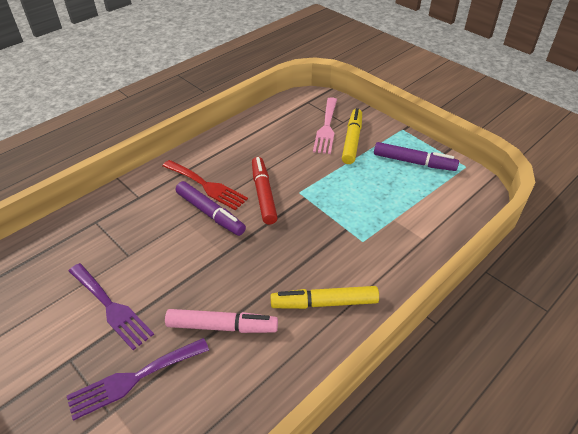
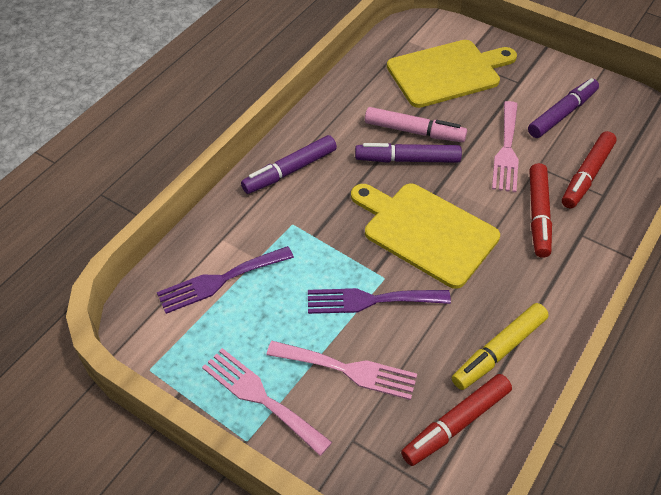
pink fork: [313,97,337,154] = 1 -> [202,348,332,456] [266,341,417,400] [492,101,519,192] = 3
purple marker: [176,181,246,236] [374,142,459,171] = 2 -> [241,135,337,194] [355,143,462,163] [528,78,599,138] = 3
red fork: [162,160,248,210] = 1 -> none = 0
red marker: [252,157,278,225] = 1 -> [401,374,512,466] [529,163,552,258] [562,131,617,208] = 3
yellow cutting board: none = 0 -> [351,183,500,289] [387,40,517,108] = 2
yellow marker: [270,286,379,309] [342,108,362,164] = 2 -> [452,303,549,390] = 1

